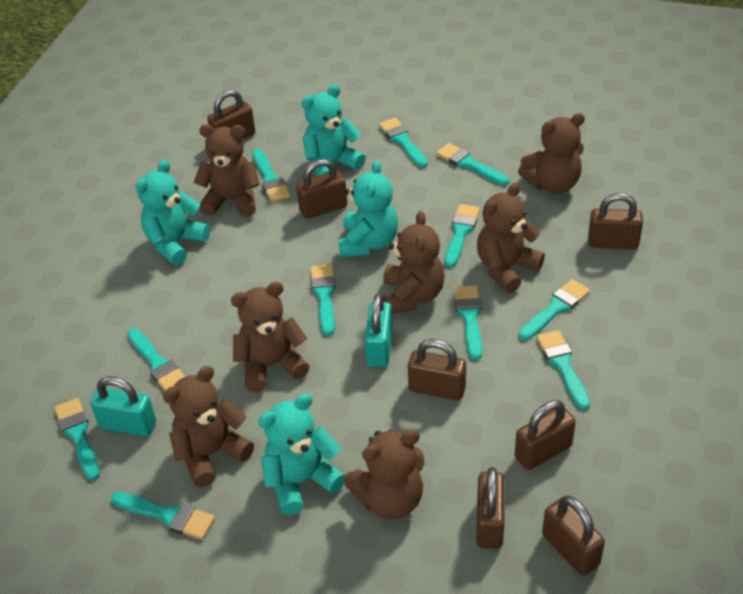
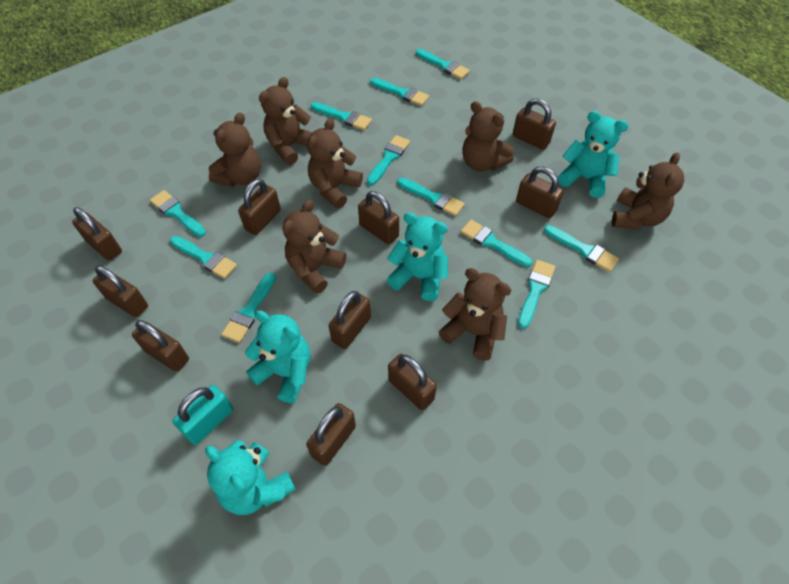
brown padlock: [207,90,255,140] [296,159,347,219] [408,339,466,400] [477,467,504,549] [515,400,576,470] [542,496,605,576] [588,193,643,249] = 7 -> [72,207,122,261] [93,266,148,317] [132,320,189,372] [238,179,281,235] [306,403,356,466] [329,291,371,349] [358,191,399,244] [388,354,437,410] [513,98,556,150] [516,167,564,219] = 10
turquoise padlock: [90,376,156,436] [365,293,393,367] = 2 -> [173,385,233,445] = 1

